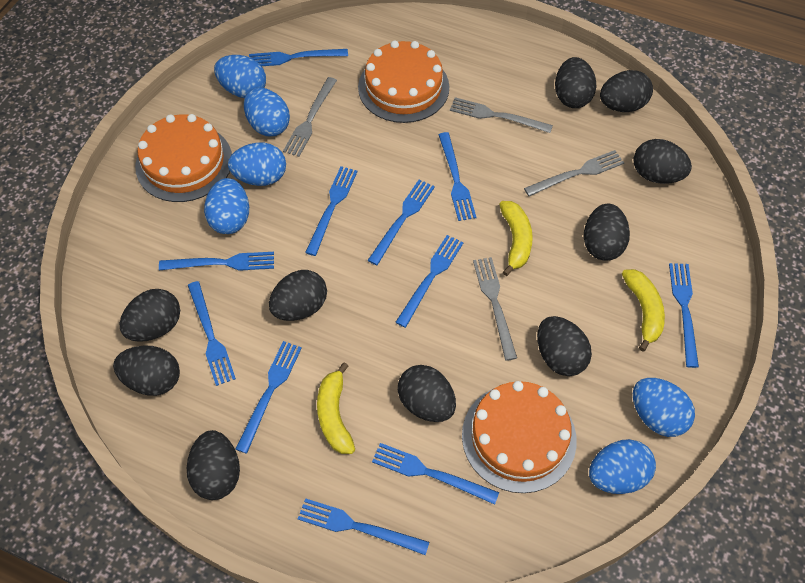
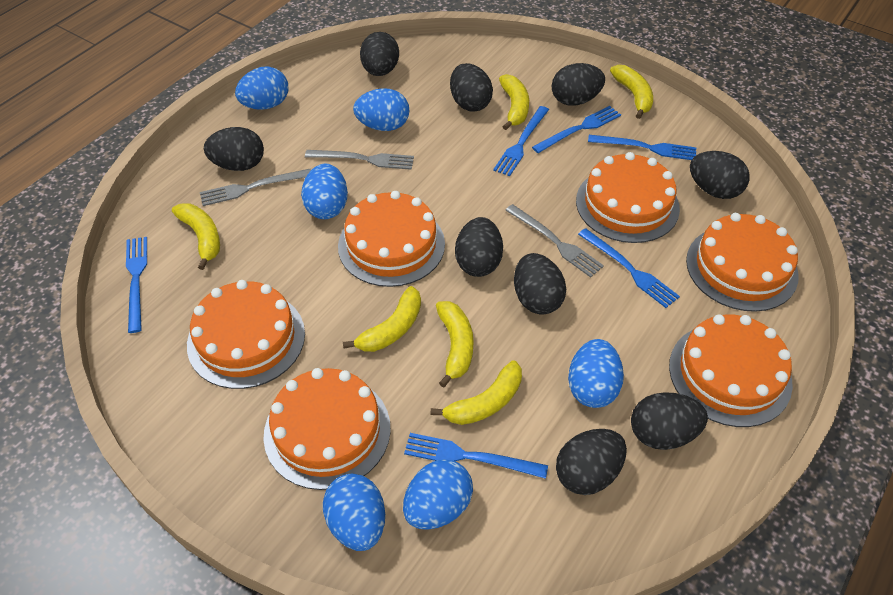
black egg: [113,345,180,396] [120,289,180,342] [187,430,240,500] [269,270,327,321] [398,365,456,422] [537,316,592,376] [555,57,597,108] [584,204,630,260] [600,70,653,112] [633,139,692,184] = 10 -> [204,127,264,171] [360,32,399,76] [450,63,493,112] [455,217,503,277] [514,253,566,315] [552,63,605,106] [556,429,627,495] [631,392,708,450] [690,151,750,199] = 9
blue fork: [159,252,274,271] [188,281,236,386] [235,341,302,454] [249,49,348,66] [298,498,429,555] [305,166,358,256] [368,179,435,265] [372,443,499,505] [395,235,464,328] [438,132,476,221] [669,263,699,368] = 11 -> [126,237,147,333] [404,433,548,479] [493,106,549,176] [532,106,621,153] [578,228,680,308] [588,135,696,160] = 6
grey fork: [283,77,337,157] [450,97,553,133] [473,257,517,361] [524,150,624,196] = 4 -> [200,169,311,206] [305,150,414,170] [505,204,604,278] = 3
orange cake: [135,114,232,202] [358,41,449,123] [462,381,577,493] = 3 -> [187,280,305,389] [264,368,391,490] [338,191,445,287] [576,152,680,243] [669,314,793,427] [686,213,799,312] = 6
yellow banana: [317,362,355,454] [499,201,533,276] [622,269,665,351] = 3 -> [172,203,220,270] [343,286,421,352] [430,360,522,425] [436,301,474,388] [499,74,529,130] [610,65,653,119] = 6

